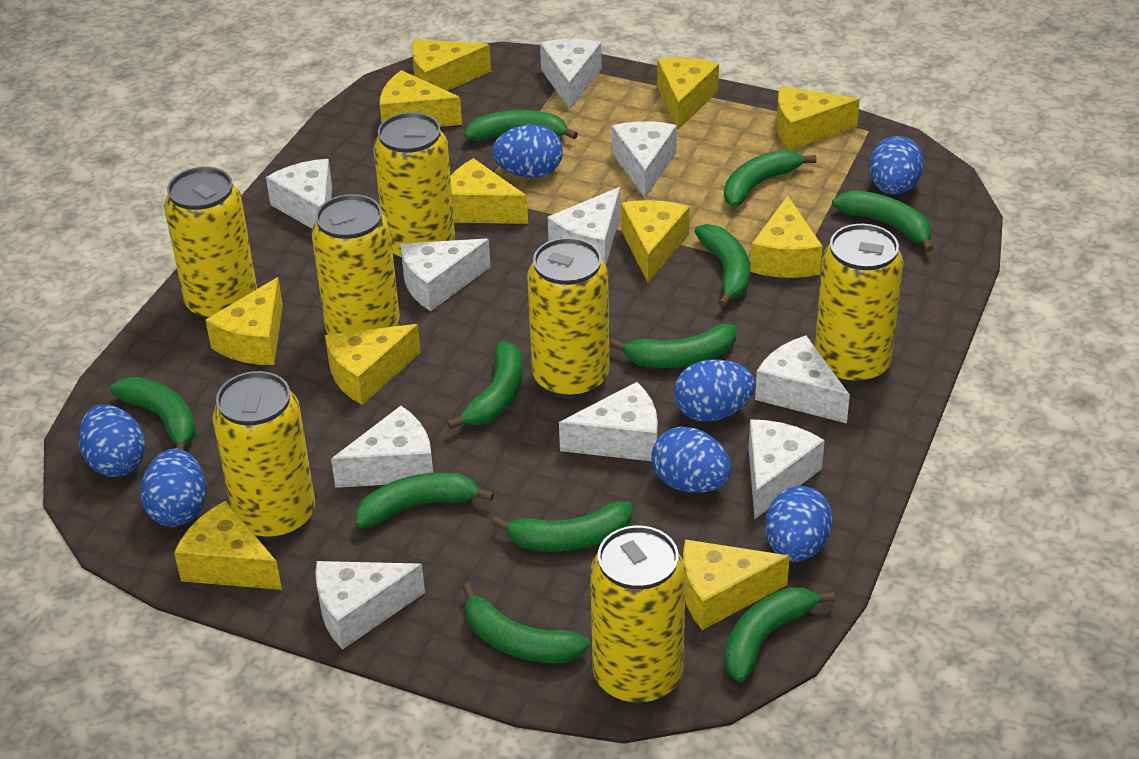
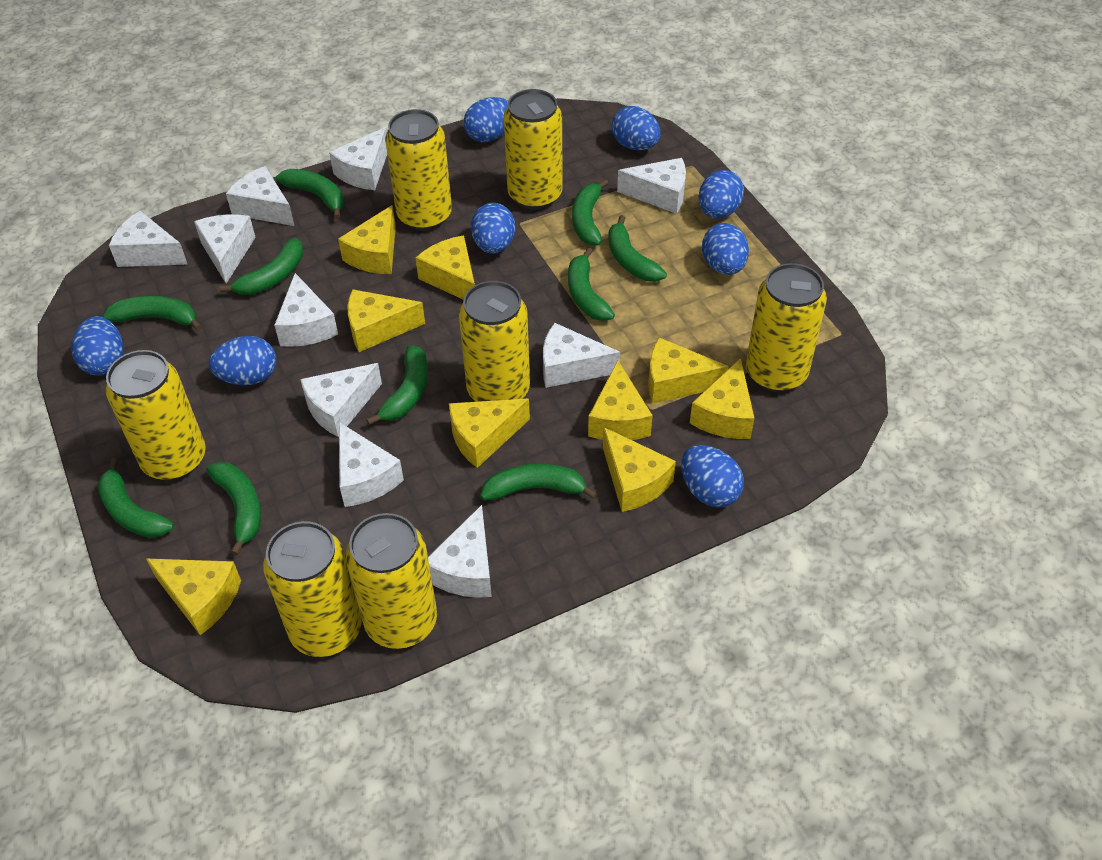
blue egg: [78,405,145,477] [140,448,206,527] [492,125,563,178] [651,427,731,493] [674,359,755,422] [765,486,833,562] [869,136,924,195] = 7 -> [72,316,123,376] [209,336,276,385] [464,97,508,142] [471,203,515,254] [612,106,661,150] [681,445,744,507] [699,170,744,219] [702,223,749,275] = 8
green banana: [110,377,196,450] [356,472,494,528] [447,341,523,429] [462,583,590,663] [464,110,578,141] [491,501,632,551] [609,324,736,368] [694,224,750,307] [724,149,816,207] [725,587,836,682] [832,190,934,252] = 11 -> [98,458,174,538] [103,296,202,331] [206,462,261,556] [220,238,303,295] [276,169,344,219] [366,345,428,425] [480,464,598,500] [568,248,615,321] [572,179,608,246] [608,215,667,282] = 10
yellow cheese: [174,501,282,590] [205,277,283,365] [325,324,421,405] [380,70,462,127] [412,39,491,91] [450,158,528,224] [621,200,690,283] [657,57,719,130] [683,539,790,630] [750,196,823,278] [777,86,860,150] = 11 -> [146,559,241,635] [338,205,396,274] [347,289,425,352] [416,235,475,300] [449,399,530,468] [588,361,653,440] [603,427,676,512] [648,337,729,404] [690,358,754,439] = 9

